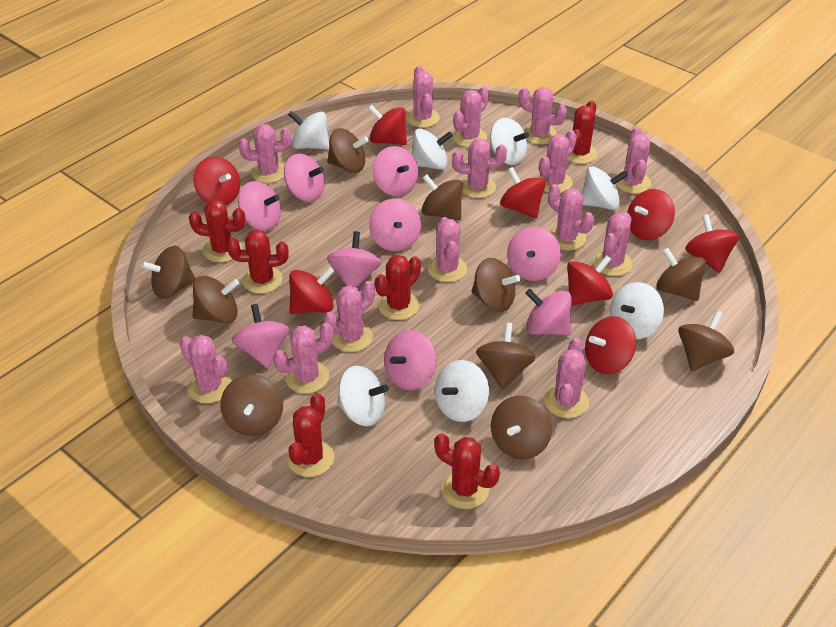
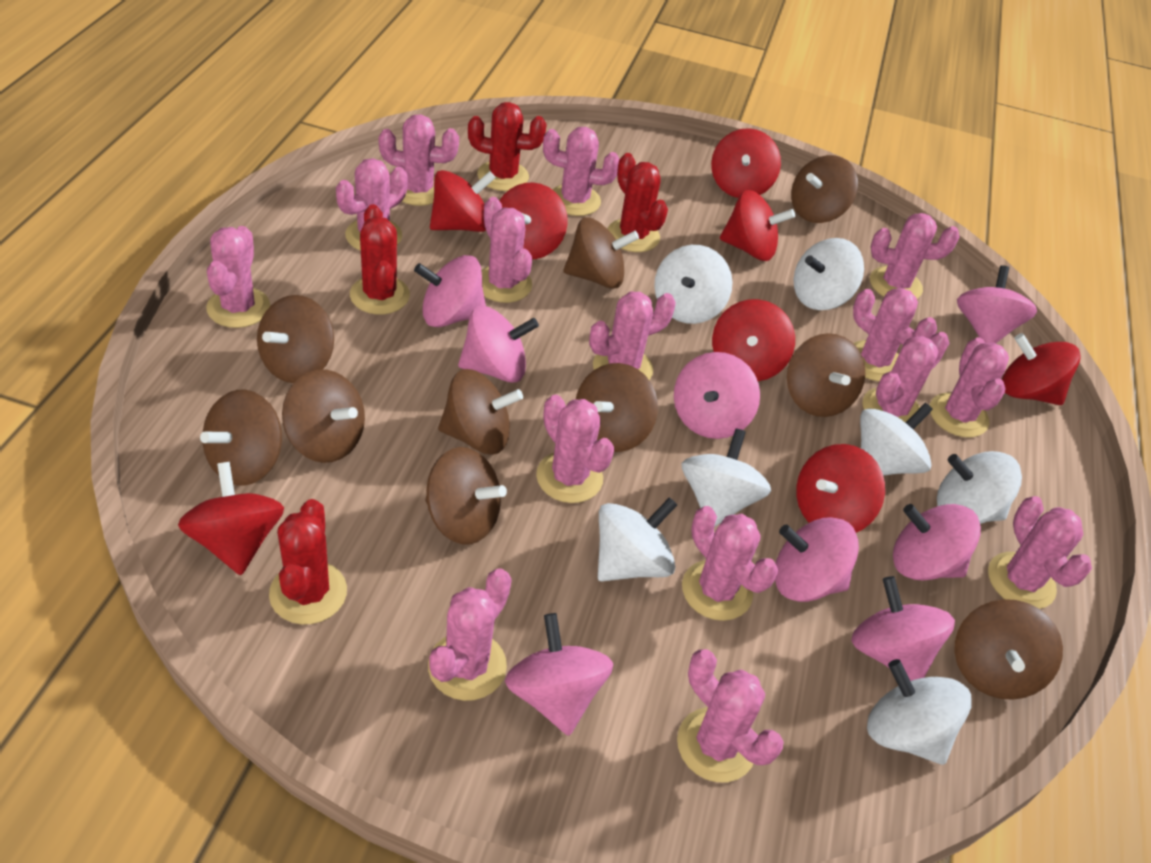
pink cactus: [180,335,232,403] [239,124,292,183] [273,323,333,394] [324,281,375,352] [406,66,440,128] [428,217,467,282] [452,138,507,198] [453,87,489,147] [519,87,567,144] [537,130,577,193] [544,338,589,418] [548,184,594,251] [593,213,632,276] [616,127,651,194] = 14 -> [206,226,270,328] [336,158,408,251] [379,114,459,206] [428,569,512,701] [481,197,532,303] [536,395,614,503] [543,127,619,216] [589,291,676,380] [677,649,784,782] [682,506,778,621] [853,288,937,382] [863,332,949,427] [870,213,960,299] [930,337,1009,438] [988,496,1092,609] = 15
pink spinning top: [232,304,290,368] [238,181,281,231] [284,154,325,202] [327,231,381,288] [369,199,421,251] [373,146,418,196] [384,330,437,390] [507,227,561,281] [525,289,572,336] = 9 -> [414,255,486,327] [458,306,539,383] [505,613,613,736] [674,352,760,439] [775,517,859,602] [851,576,955,681] [893,504,981,580] [957,265,1037,344] = 8
red cactus: [189,200,246,262] [227,229,289,294] [287,393,334,477] [375,255,421,320] [434,433,500,509] [568,100,598,164] = 6 -> [269,499,347,624] [350,204,410,315] [468,102,547,191] [608,153,668,252] = 4

